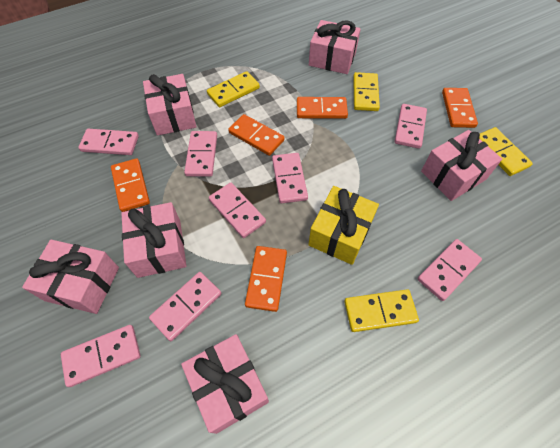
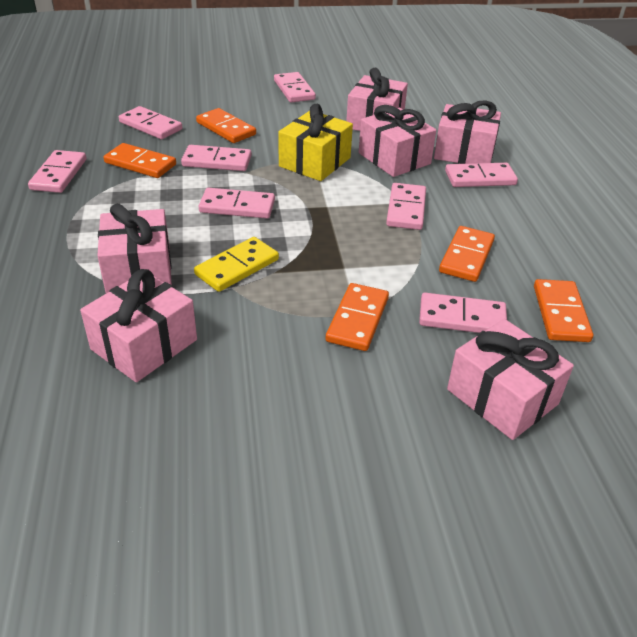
yellow domino: [207,71,260,107] [344,289,419,332] [353,72,380,111] [479,127,533,176] = 4 -> [194,237,279,292] = 1

